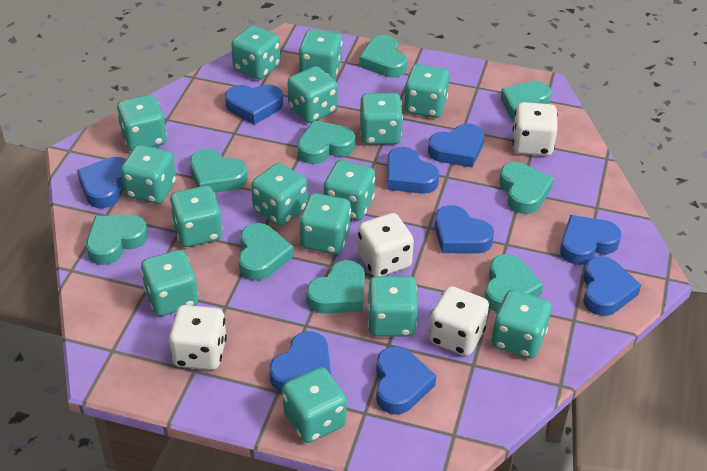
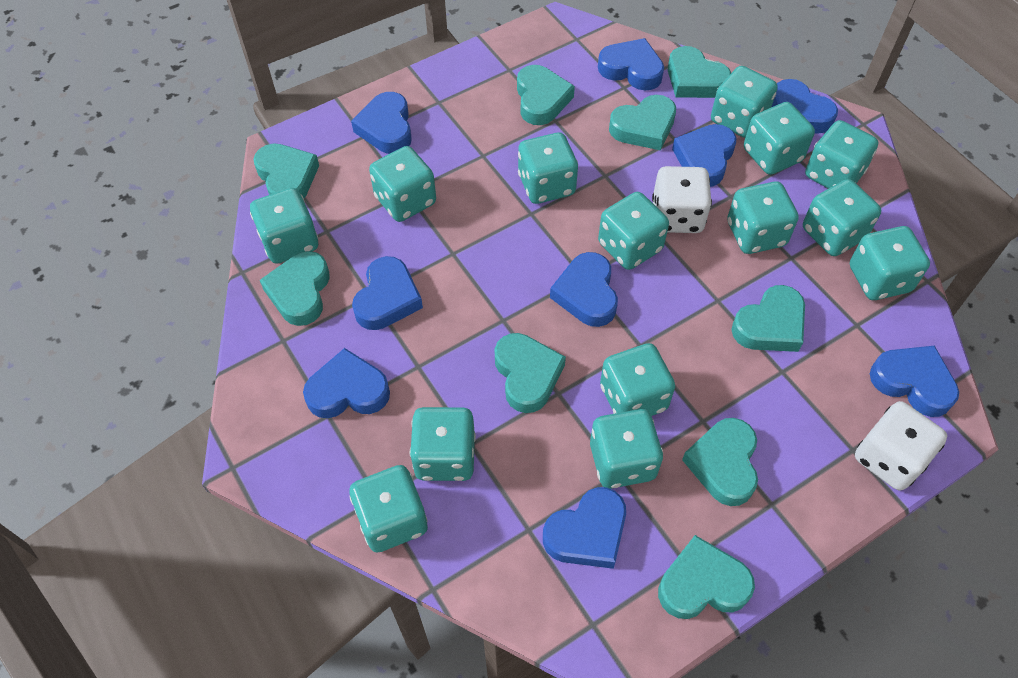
turquoise dice: [117,95,167,151] [121,145,176,204] [141,250,198,316] [170,186,223,247] [231,25,281,80] [252,163,308,226] [282,367,347,443] [288,66,338,123] [298,29,342,79] [299,193,351,254] [324,160,375,221] [360,93,403,145] [367,276,418,337] [404,64,449,118] [492,290,551,359] = 15 -> [250,188,318,264] [349,465,428,553] [369,146,436,222] [410,407,476,481] [518,132,578,204] [590,409,663,489] [598,192,669,270] [600,343,675,416] [711,66,778,138] [727,181,799,254] [744,102,815,175] [803,179,881,256] [805,120,878,189] [850,226,930,300] = 14
white dice: [169,305,227,370] [357,213,414,276] [429,286,489,356] [512,102,558,156] = 4 -> [652,166,712,233] [855,401,947,491] = 2

